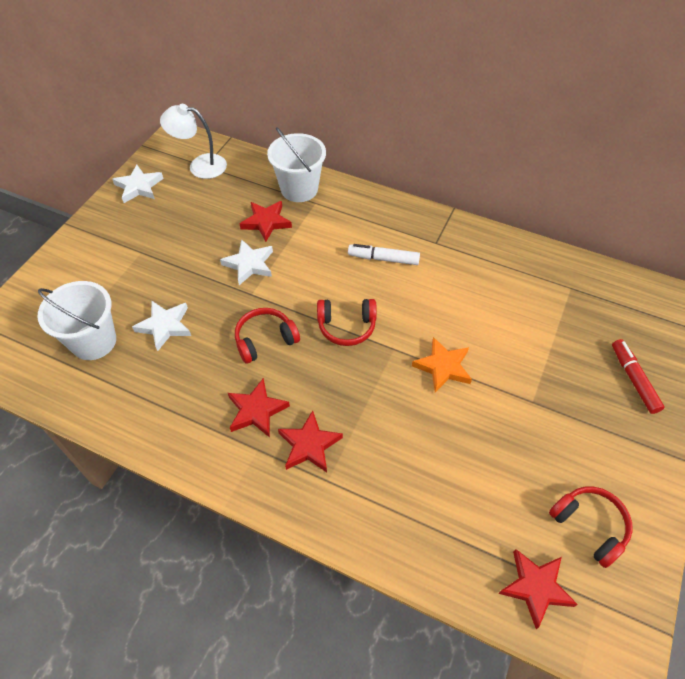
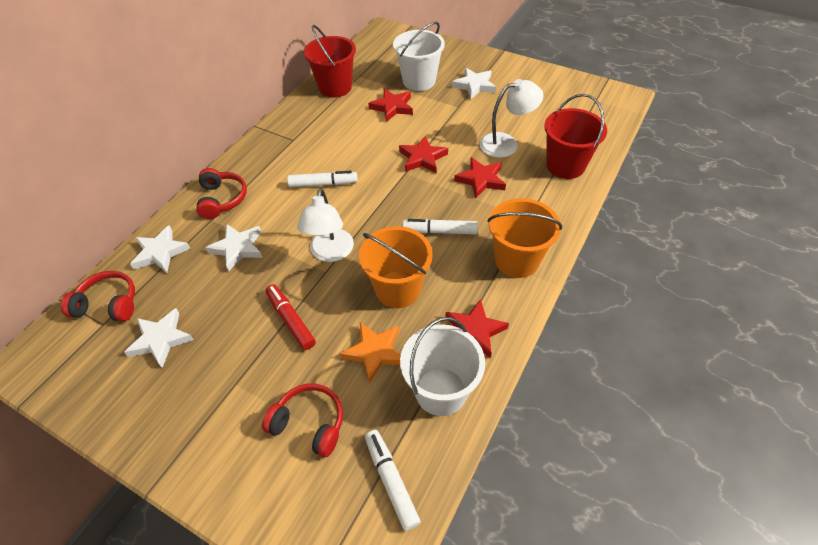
orange bucket: none = 0 -> [359,226,433,308] [487,198,562,278] = 2
red bucket: none = 0 -> [304,25,356,97] [544,94,607,179] = 2
white lamp: [160,104,227,179] = 1 -> [297,188,354,262] [480,79,543,158] = 2
white marker: [348,244,420,265] = 1 -> [287,171,358,187] [365,430,420,531] [403,219,478,234] = 3
white star: [112,164,164,203] [132,301,191,351] [220,239,273,285] = 3 -> [124,308,194,368] [130,225,191,273] [205,224,263,271] [452,68,496,99] = 4

